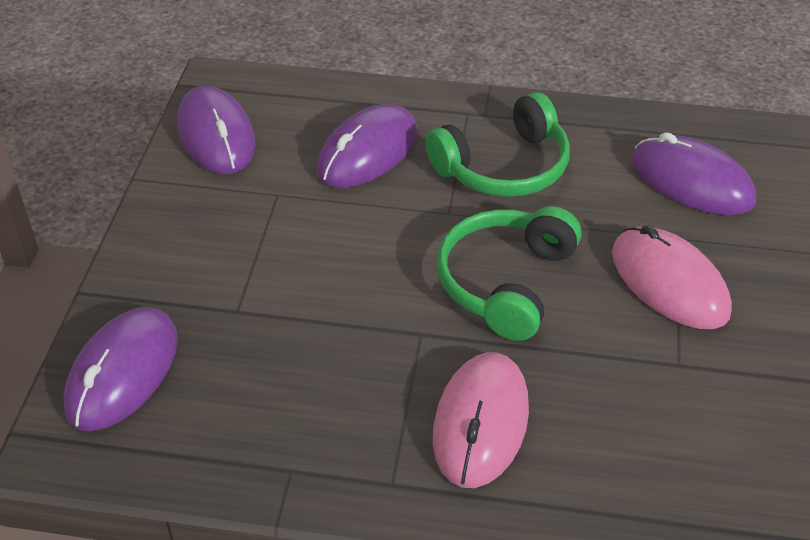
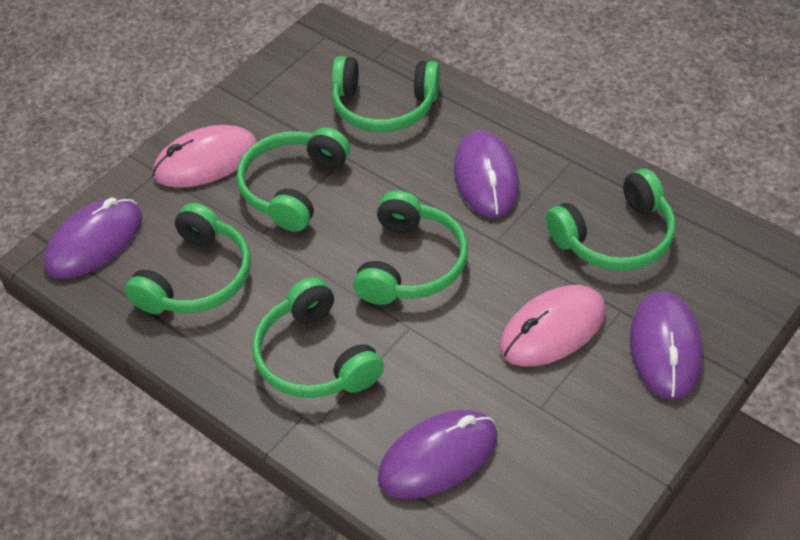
green headphones: [425,92,570,197] [437,206,582,341] = 2 -> [125,203,251,314] [237,127,350,232] [252,277,384,398] [331,56,440,132] [353,190,468,305] [546,169,676,271] = 6

